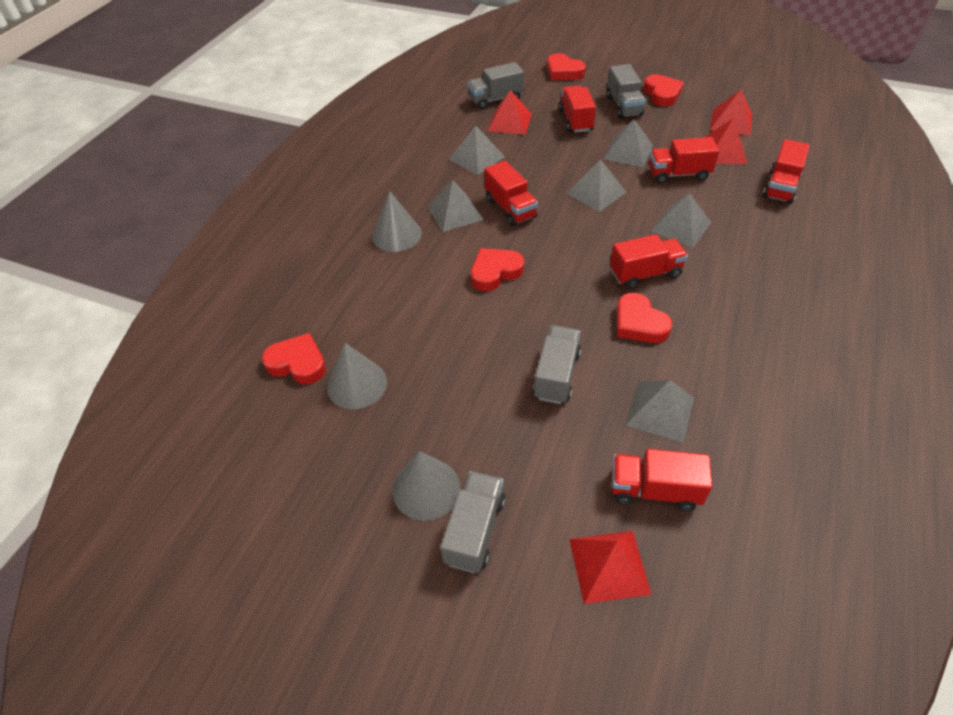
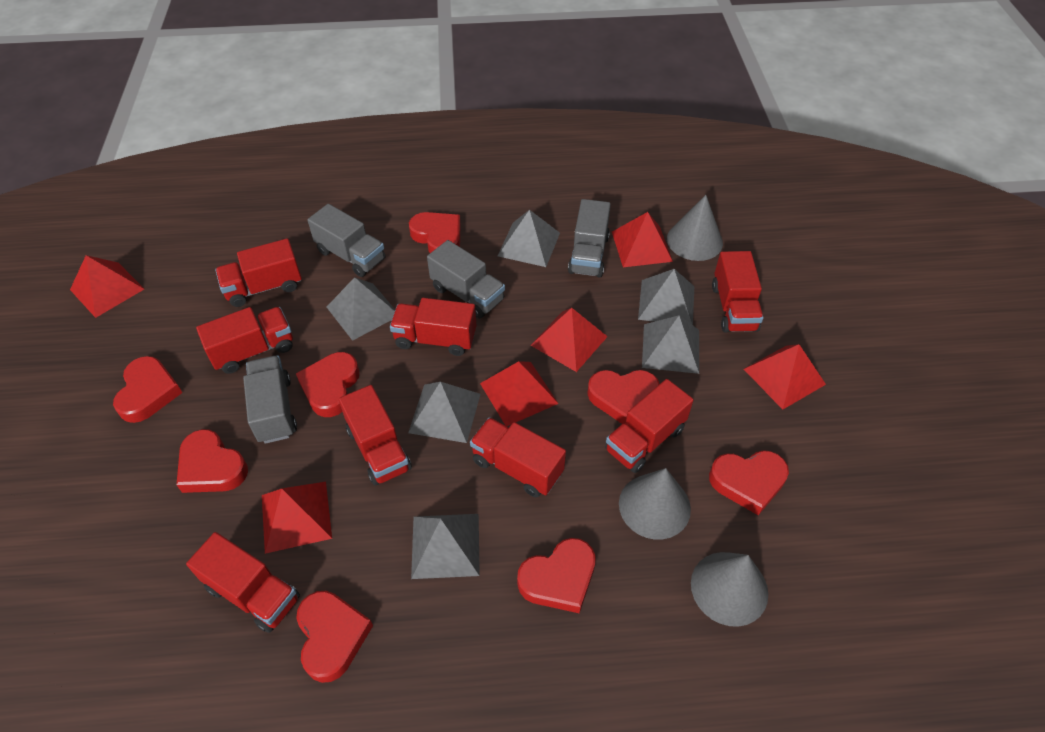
red heart: [262,333,326,384] [471,248,524,291] [547,53,586,80] [617,293,673,343] [643,74,684,106] = 5 -> [113,356,182,423] [177,429,248,493] [296,352,360,417] [296,591,373,683] [409,212,461,253] [517,538,596,613] [587,370,659,424] [709,450,789,515] = 8
red pyramid: [488,90,532,135] [569,531,652,604] [705,118,748,164] [710,90,752,136] = 4 -> [70,255,144,318] [262,482,332,554] [480,361,559,426] [531,308,608,372] [612,212,673,267] [744,344,826,410] = 6
red truck: [484,161,538,226] [559,86,596,133] [610,234,688,289] [612,449,713,511] [649,137,719,184] [763,139,810,204] = 6 -> [186,532,300,633] [196,307,293,374] [215,239,302,307] [339,385,412,486] [390,298,477,356] [470,417,566,497] [605,379,694,473] [712,251,763,332] = 8

